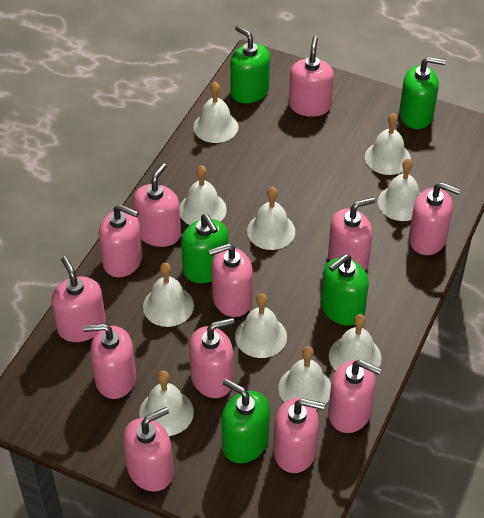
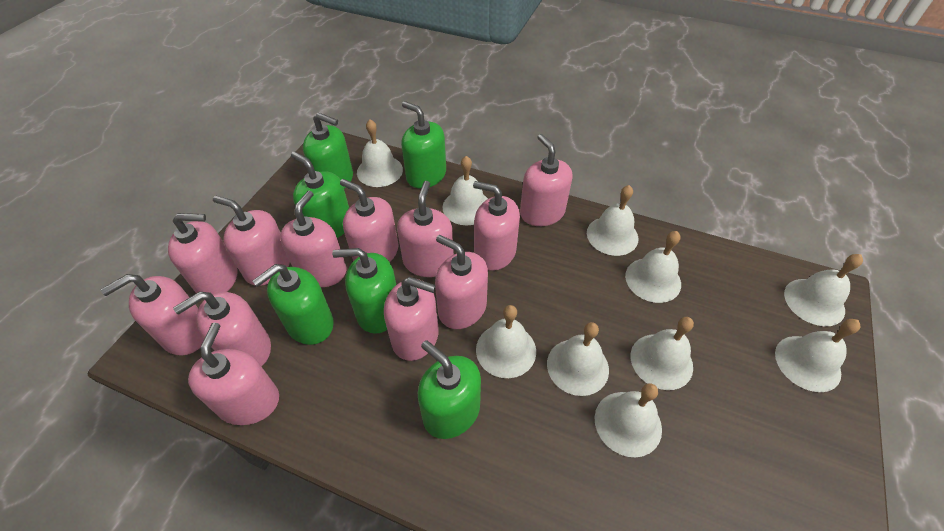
green soap dispenser: [181,214,229,283] [221,379,270,463] [230,25,270,104] [321,254,369,326] [399,57,446,129] = 5 -> [253,264,334,345] [291,151,349,238] [303,113,353,189] [332,248,396,334] [401,101,446,188] [418,340,481,439] = 6

